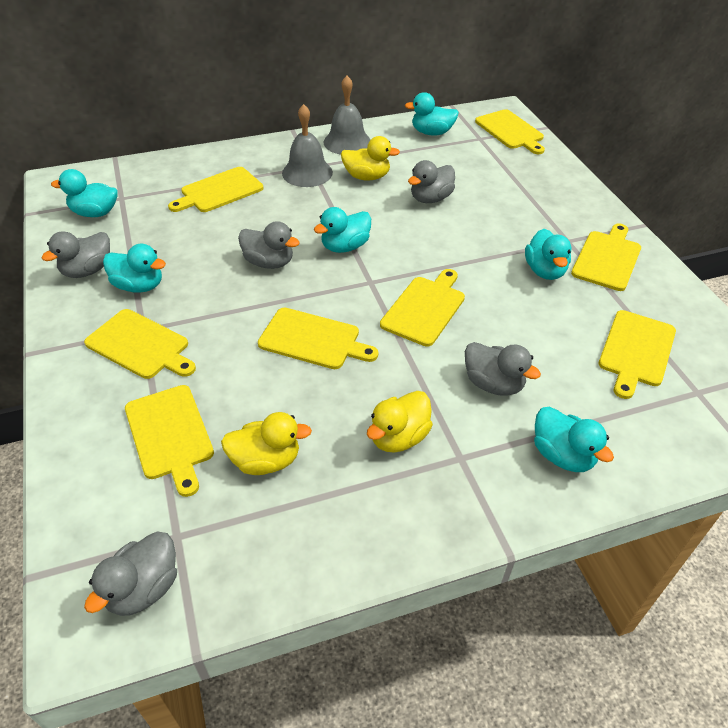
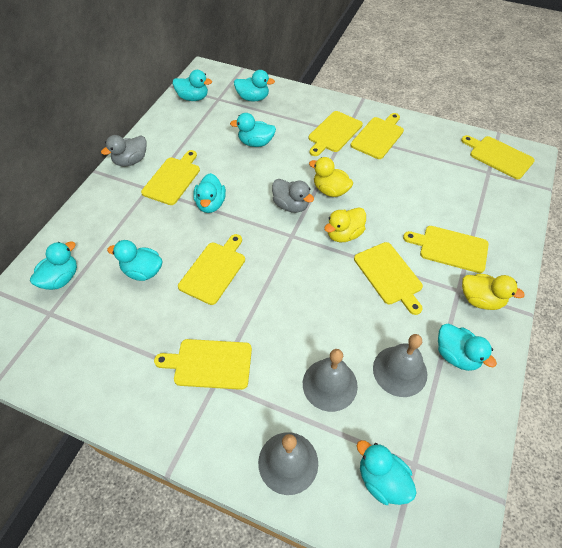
grey bell: [282,104,333,187] [324,76,370,155] = 2 -> [258,432,318,495] [303,349,358,412] [373,334,428,397] = 3
grey duck: [41,231,110,278] [84,532,177,616] [238,221,300,269] [408,160,455,203] [465,342,541,396] = 5 -> [101,135,146,166] [272,179,314,213] = 2
turquoise duck: [51,169,118,217] [103,244,166,293] [314,207,371,253] [405,92,459,136] [525,229,571,280] [534,407,614,472] = 6 -> [30,241,77,290] [107,240,163,281] [173,70,212,101] [193,173,226,213] [230,113,276,147] [234,70,275,102] [356,440,417,505] [438,324,497,371] = 8

